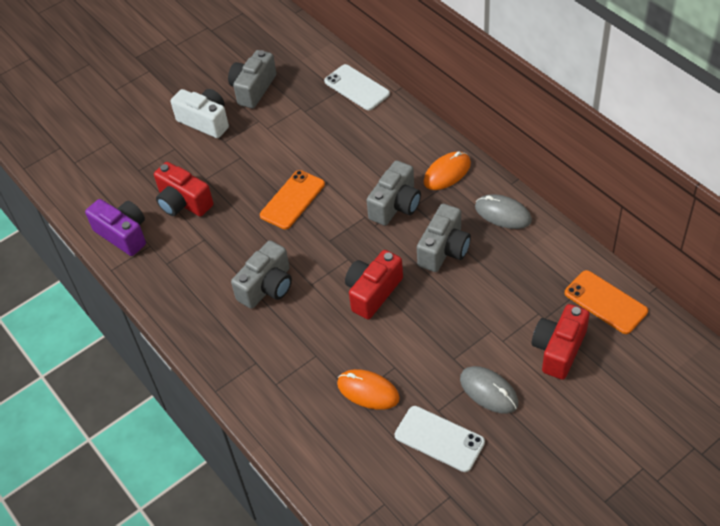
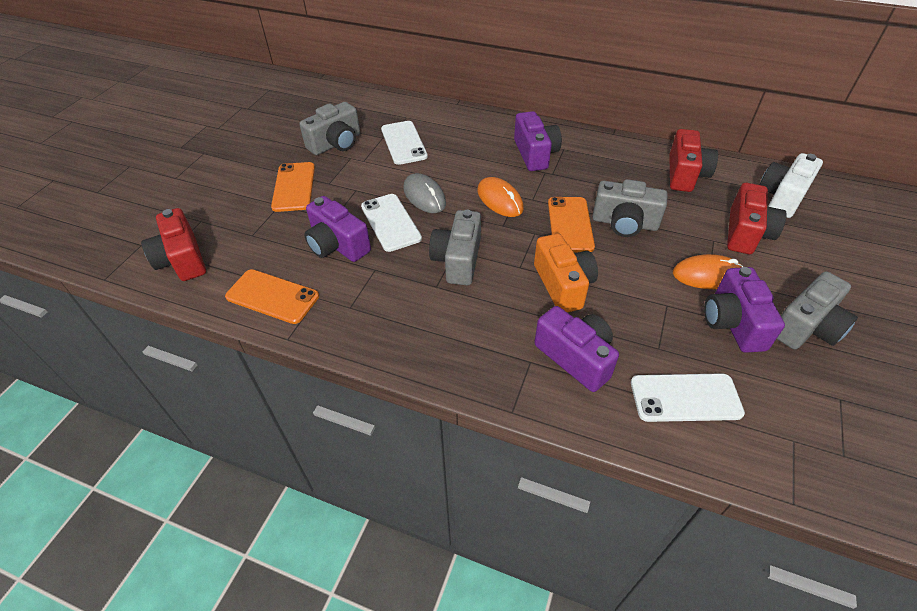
grey mouse: [460,366,518,414] [475,194,532,229] = 2 -> [403,173,446,213] = 1
orange camera: none = 0 -> [534,234,598,313] = 1
orange phone: [260,170,325,229] [565,270,648,334] = 2 -> [225,269,319,324] [271,162,315,212] [548,197,595,252] = 3
purple camera: [85,199,146,256] = 1 -> [304,196,371,262] [514,111,562,171] [534,306,619,392] [704,267,785,353] = 4
white phone: [324,64,390,110] [395,406,485,472] = 2 -> [361,194,422,252] [381,121,428,165] [631,373,745,422] = 3

